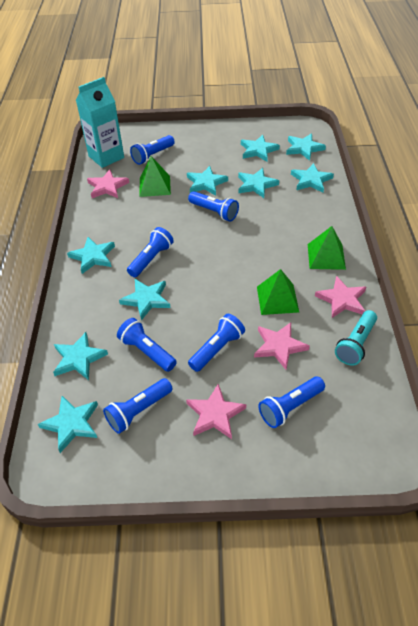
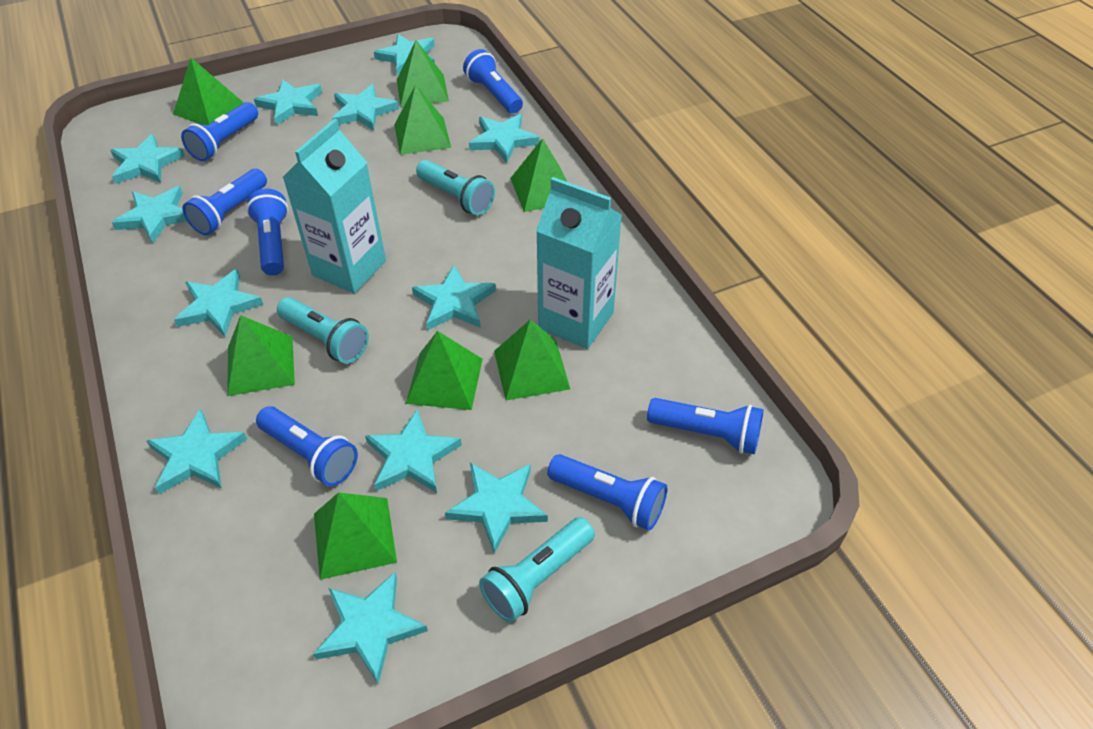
green pyramid: [139,156,171,197] [257,269,299,315] [308,226,346,270] = 3 -> [173,58,244,125] [227,315,295,396] [314,492,397,580] [394,85,451,155] [397,40,449,107] [406,331,483,410] [494,320,570,400] [510,138,567,212] = 8
pink star: [87,169,129,198] [186,384,246,439] [254,322,310,370] [315,276,366,318] = 4 -> none = 0
turquoise carton: [76,77,124,168] = 1 -> [282,119,386,293] [536,177,622,349] = 2
turquoise flashlight: [335,310,377,366] = 1 -> [277,297,369,364] [416,160,495,215] [479,517,595,622] = 3
turquoise star: [38,396,98,453] [53,332,108,380] [67,237,115,274] [119,279,171,321] [187,166,228,195] [238,168,279,198] [241,135,280,162] [286,133,326,161] [291,163,334,193] = 9 -> [110,134,185,184] [112,186,187,243] [147,409,247,494] [174,269,263,337] [254,79,322,125] [313,572,428,684] [332,84,399,131] [365,409,462,493] [374,34,435,76] [412,265,496,330] [445,463,548,554] [469,114,540,163] = 12

